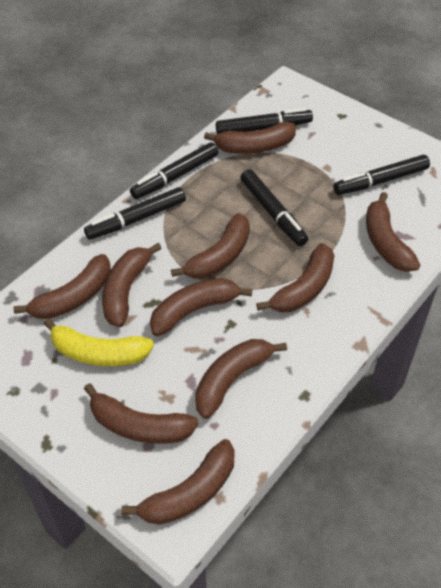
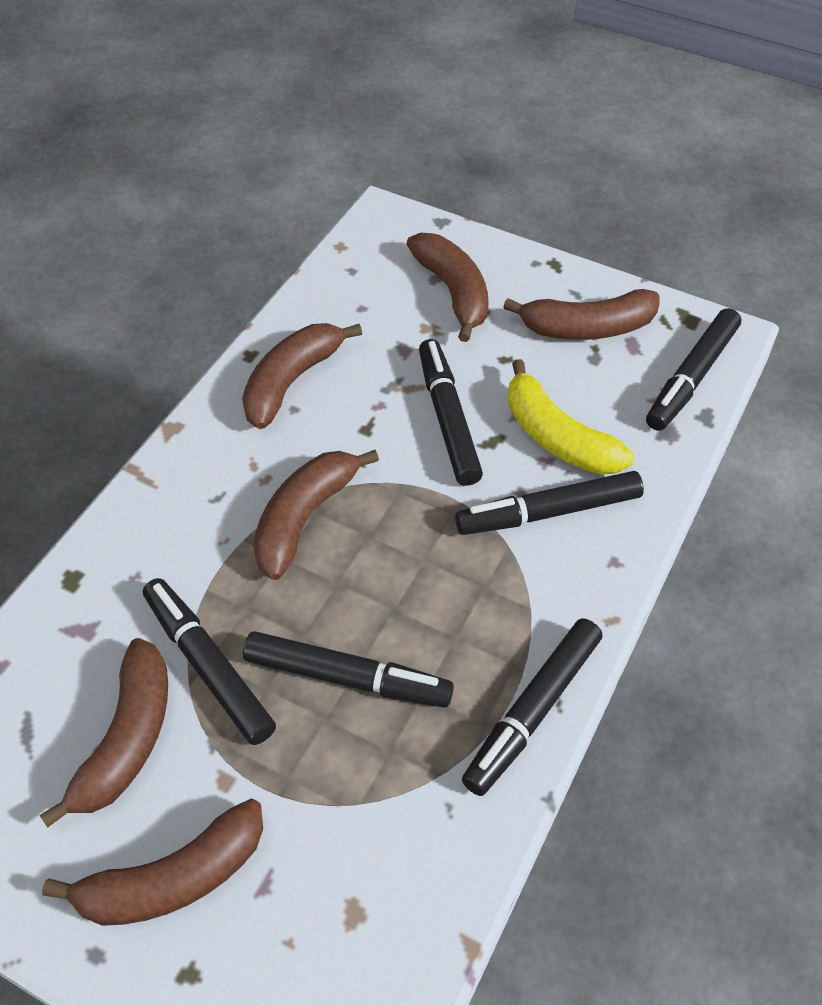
black marker: [84,187,186,240] [130,142,218,199] [216,108,313,134] [240,169,308,246] [333,155,430,195] = 5 -> [143,578,276,745] [243,631,454,708] [419,339,483,486] [455,471,644,535] [462,618,602,796] [646,308,741,431] = 6
brown banana: [13,254,111,319] [84,383,199,444] [102,243,162,327] [121,439,235,525] [150,278,252,336] [171,213,250,279] [195,339,287,419] [204,122,296,154] [256,243,335,312] [366,192,420,272] = 10 -> [40,638,168,828] [42,798,263,926] [242,323,362,429] [253,450,379,580] [407,233,489,342] [503,289,660,340] = 6

